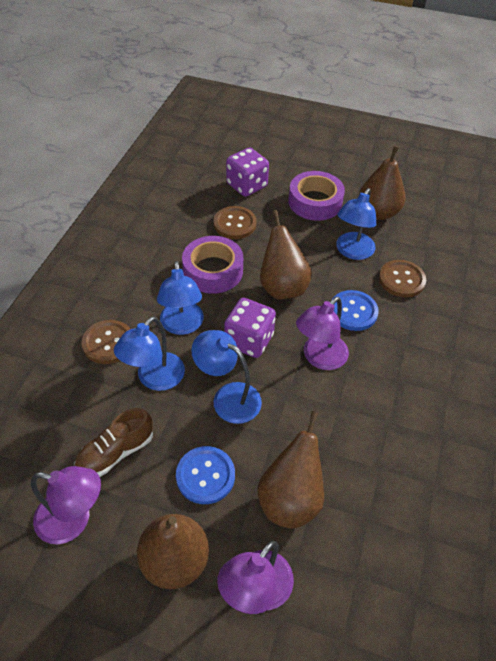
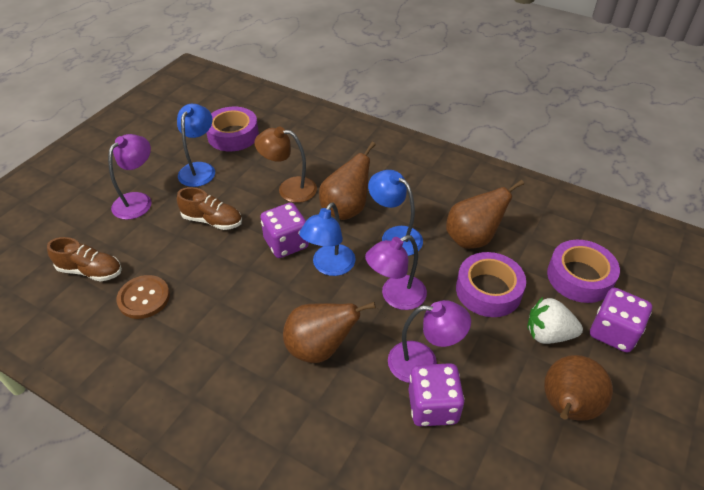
blue button: [176,446,235,504] [333,290,379,331] = 2 -> none = 0
blue lamp: [114,316,185,391] [157,261,204,335] [191,330,262,424] [336,188,376,260] = 4 -> [177,104,215,187] [299,202,356,276] [368,170,423,256] = 3
brown button: [82,320,130,364] [213,206,257,239] [379,260,426,297] = 3 -> [116,275,170,319] = 1
brown lamp: none = 0 -> [254,127,317,203] = 1
brown shoe: [74,408,153,477] = 1 -> [47,237,122,282] [177,187,242,230] = 2
purple dice: [224,298,276,358] [226,147,269,197] = 2 -> [260,203,309,258] [408,363,465,427] [590,288,652,353] = 3
purple tape: [182,236,243,294] [288,171,345,221] = 2 -> [206,107,259,151] [456,252,526,317] [547,240,620,303] = 3
white strawberry: none = 0 -> [527,297,583,344] = 1

